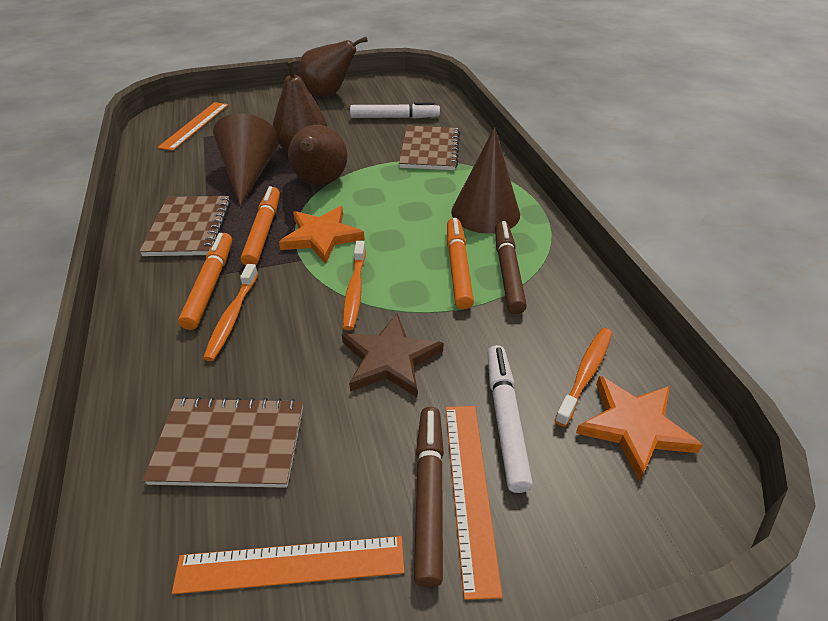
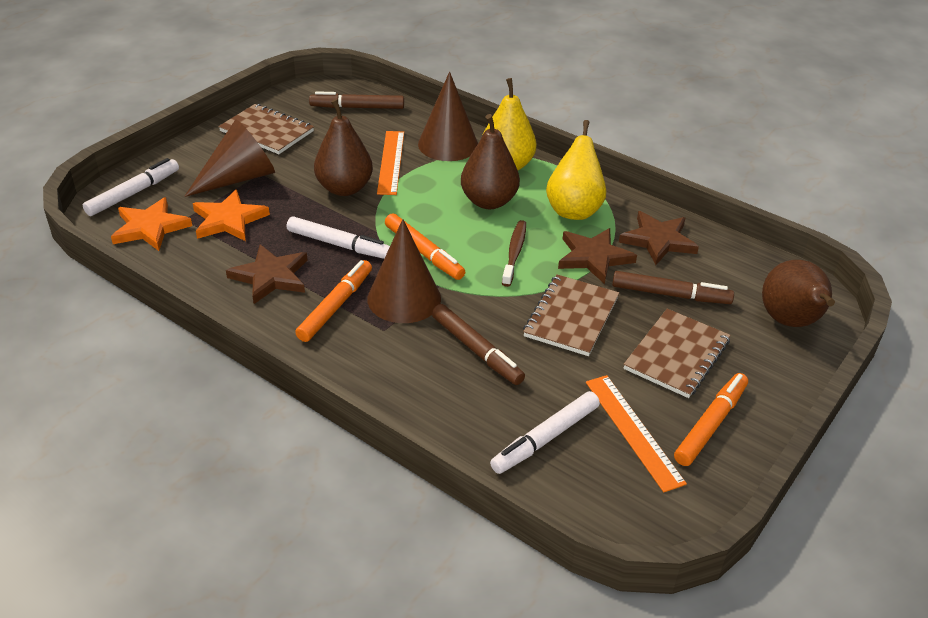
brown cone: [213,114,279,207] [451,127,520,234] = 2 -> [184,119,275,197] [367,219,441,323] [418,72,478,161] = 3
brown marker: [414,407,444,587] [495,221,527,314] = 2 -> [309,91,404,109] [432,304,525,385] [612,271,734,304] = 3
brown star: [342,313,444,397] = 1 -> [226,244,307,304] [558,228,637,284] [619,211,699,265] = 3
brown toothbrush: none = 0 -> [502,220,526,287] = 1
orange ruler: [157,102,229,151] [172,536,405,594] [446,406,503,600] = 3 -> [377,131,404,195] [586,375,687,492] = 2
orange toothbrush: [203,264,258,361] [343,241,366,330] [554,328,612,427] = 3 -> none = 0
white marker: [350,102,440,119] [487,345,533,493] = 2 -> [83,158,179,216] [287,217,390,259] [490,391,600,474] = 3
yellow pear: none = 0 -> [482,78,536,170] [546,120,606,220] = 2

